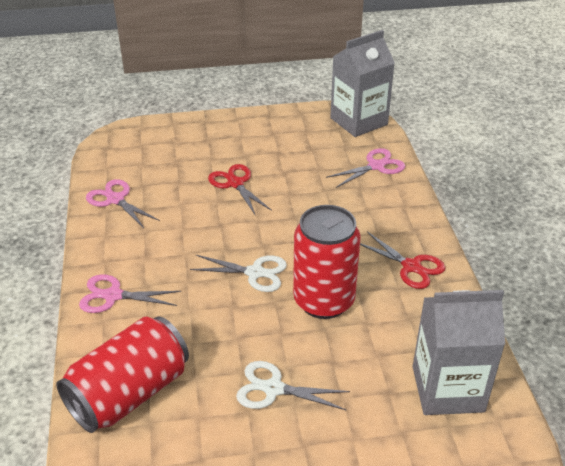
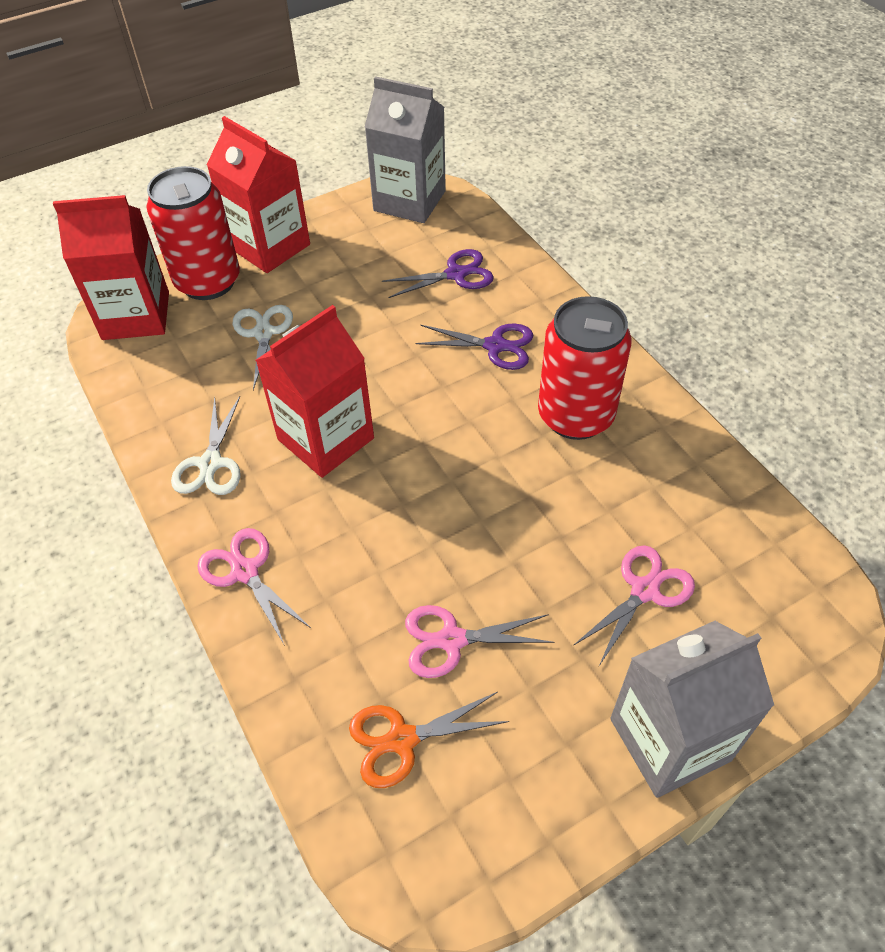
orange scissors: none = 0 -> [349,692,510,788] = 1
purple scissors: none = 0 -> [382,249,494,298] [415,324,533,370] = 2
red carton: none = 0 -> [53,195,169,340] [207,116,310,273] [256,305,374,478] = 3
red scissors: [208,164,272,216] [360,231,446,289] = 2 -> none = 0

